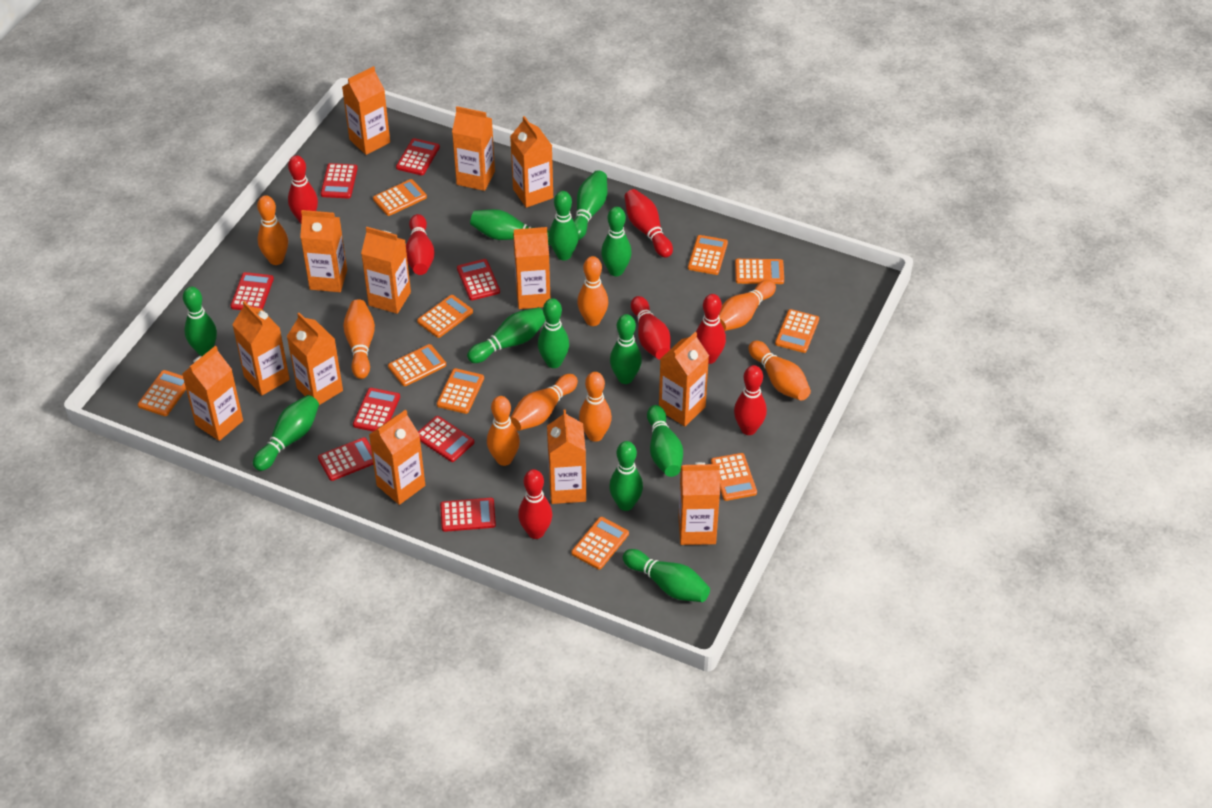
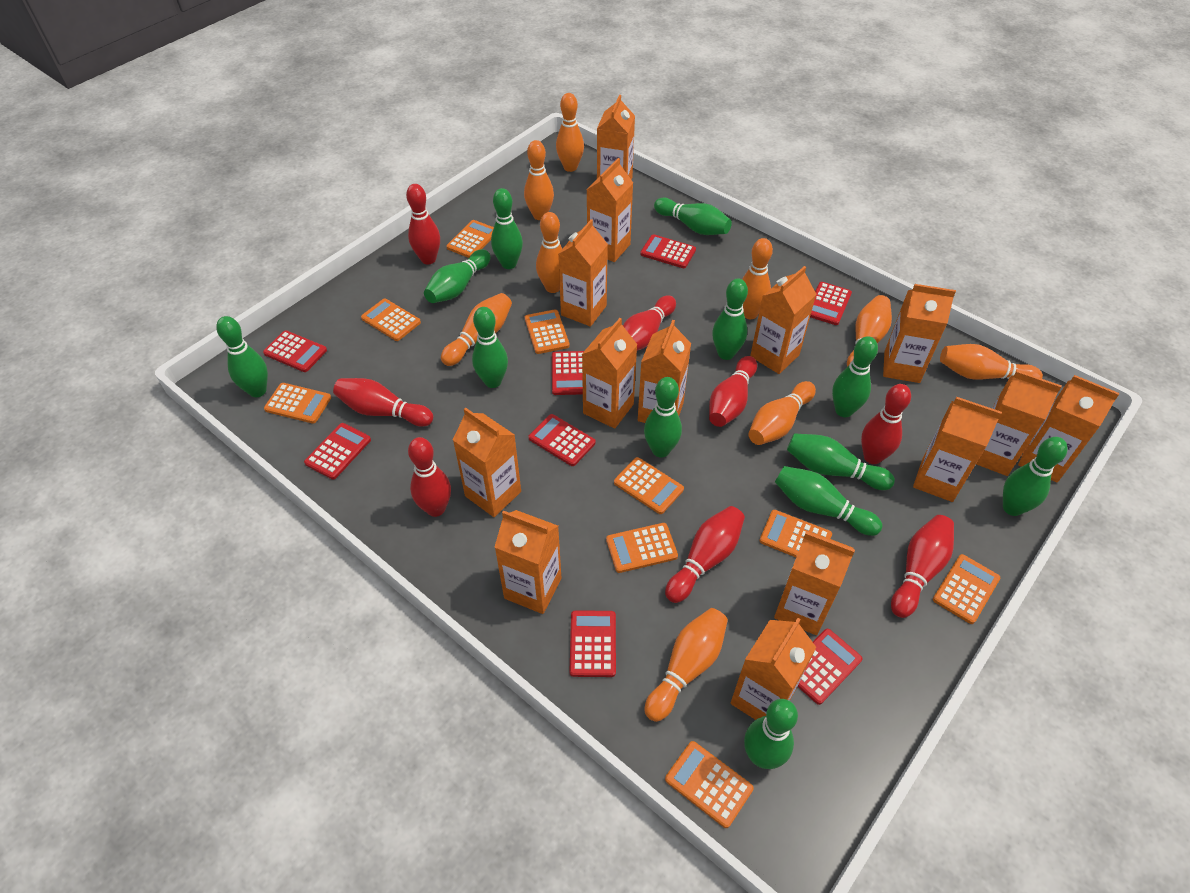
orange bowling pin: [257,195,288,265] [343,299,375,379] [487,396,520,466] [510,374,578,431] [577,256,608,326] [579,372,612,442] [719,280,776,331] [749,341,811,401] = 8 -> [441,293,512,366] [524,140,554,220] [536,212,562,293] [556,93,584,172] [645,608,728,722] [742,238,773,319] [748,381,816,445] [847,295,892,367] [940,344,1043,380] = 9
orange calculator: [138,370,186,416] [373,179,427,216] [388,344,446,386] [417,295,473,338] [437,368,484,414] [571,517,629,570] [688,235,728,275] [711,453,757,501] [735,259,784,284] [775,309,819,353] = 10 -> [264,383,331,423] [361,299,421,341] [446,220,494,258] [525,309,570,354] [606,523,678,573] [614,457,684,514] [665,741,754,828] [759,510,832,557] [933,554,1000,624] = 9
orange carton: [182,346,243,441] [232,301,290,395] [287,313,343,405] [300,210,347,292] [342,66,390,155] [361,227,411,314] [369,410,425,505] [452,106,495,191] [510,116,553,208] [513,227,550,309] [547,409,586,504] [659,332,709,426] [679,462,720,545] = 13 -> [453,408,521,517] [495,510,562,614] [558,219,608,327] [582,318,637,428] [587,158,633,262] [597,95,635,180] [638,320,691,423] [731,618,816,720] [750,266,817,374] [774,530,855,635] [883,284,956,383] [913,397,1002,502] [976,370,1062,476] [1018,375,1120,483] = 14
red bowling pin: [288,155,318,223] [406,214,435,275] [518,469,552,539] [624,189,673,257] [631,296,671,360] [696,294,726,364] [734,365,767,435] = 7 -> [333,378,433,427] [406,184,440,264] [408,437,451,517] [623,295,676,351] [665,506,745,603] [709,356,757,427] [861,384,911,464] [891,515,954,618] = 8

